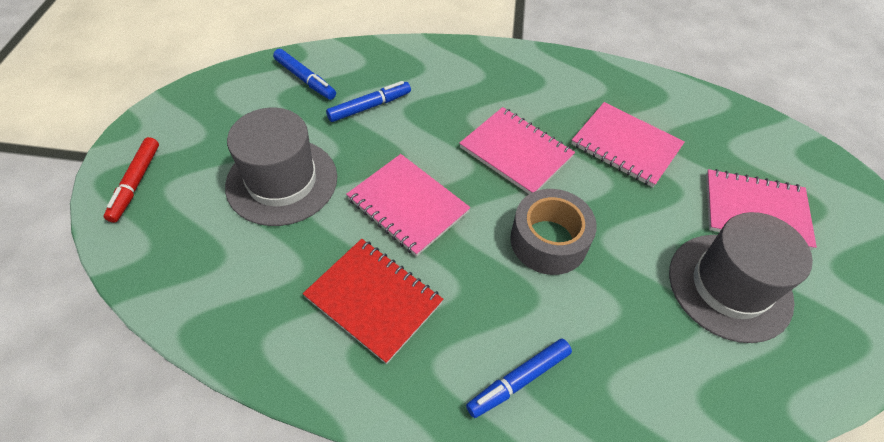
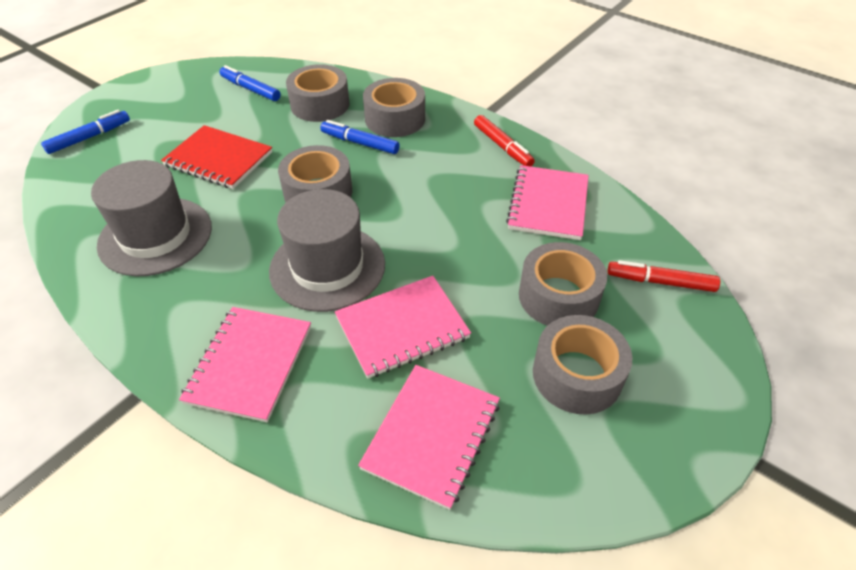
grey tape: [510,189,597,275] = 1 -> [278,145,352,202] [286,64,349,122] [363,78,425,137] [519,242,607,326] [533,315,632,415] = 5
red marker: [104,137,159,223] = 1 -> [474,115,535,167] [607,260,720,292] = 2

